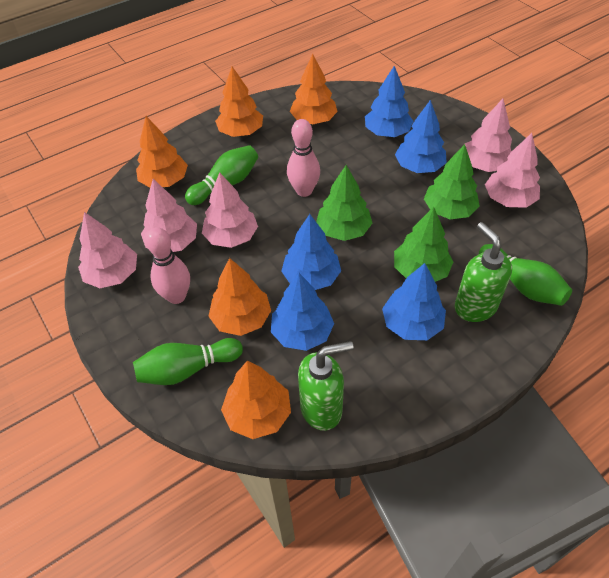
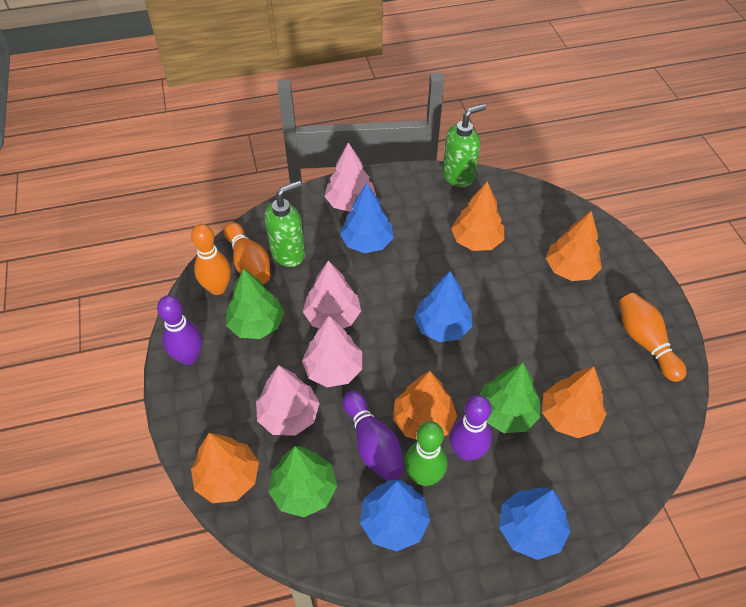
blue tree: [271,273,334,351] [281,214,341,290] [365,66,413,137] [382,263,446,340] [395,100,447,173] = 5 -> [340,183,394,253] [360,480,430,551] [414,271,473,342] [499,488,571,560] = 4
green bowling pin: [133,338,243,385] [185,145,258,205] [479,244,572,306] = 3 -> [405,421,448,486] = 1
orange bowling pin: none = 0 -> [191,224,231,295] [224,222,270,284] [619,293,686,382] = 3
pink bowling pin: [145,227,190,304] [287,119,320,197] = 2 -> none = 0
pink tree: [78,212,137,288] [141,179,197,252] [202,172,258,248] [465,99,512,172] [485,133,540,208] = 5 -> [256,365,320,436] [302,316,362,387] [303,260,361,328] [325,142,376,212] = 4
purple bowling pin: none = 0 -> [157,295,202,365] [343,391,404,481] [449,395,492,461] = 3

